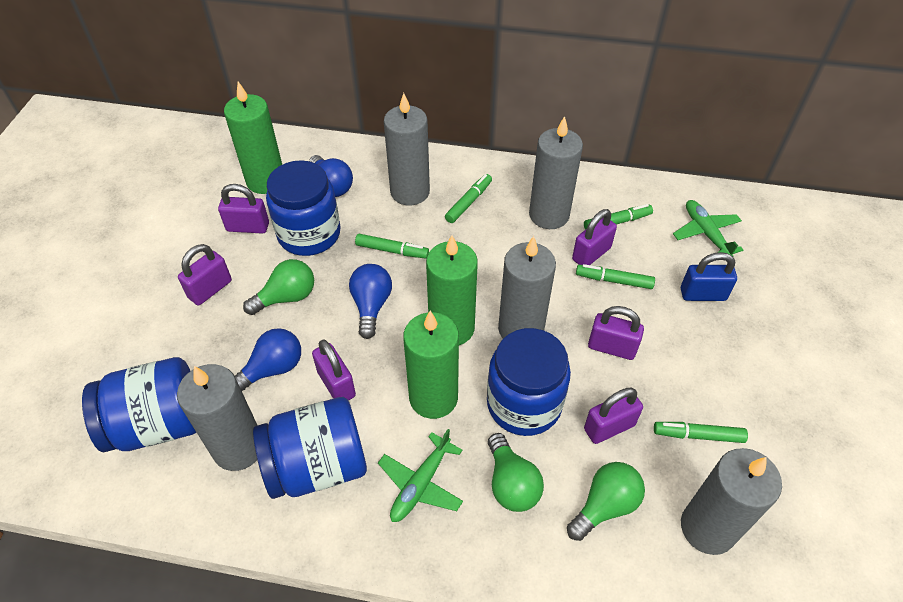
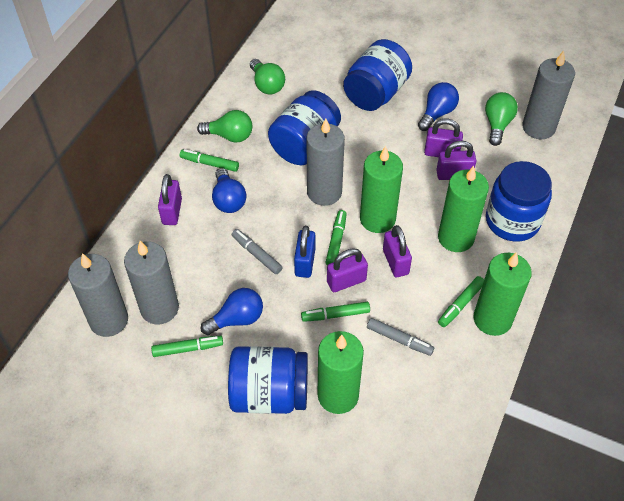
green candle: [224,82,282,194] [403,311,459,419] [426,235,478,345] = 3 -> [318,331,364,414] [360,146,403,233] [438,166,489,252] [473,252,532,336] = 4
green plane: [378,429,463,522] [673,200,743,257] = 2 -> none = 0
grey candle: [177,364,258,471] [384,93,430,205] [498,236,556,339] [529,116,583,229] [681,448,782,555] = 5 -> [68,253,128,337] [124,241,179,324] [306,118,345,206] [522,51,575,139] = 4
grey marker: none = 0 -> [232,229,283,274] [367,318,434,356] = 2
purple padlock: [178,244,232,306] [218,184,269,234] [312,339,356,401] [572,209,617,265] [584,388,643,444] [588,306,644,360] = 6 -> [158,174,182,225] [327,248,368,292] [383,225,412,277] [424,119,463,157] [436,141,476,180] = 5

